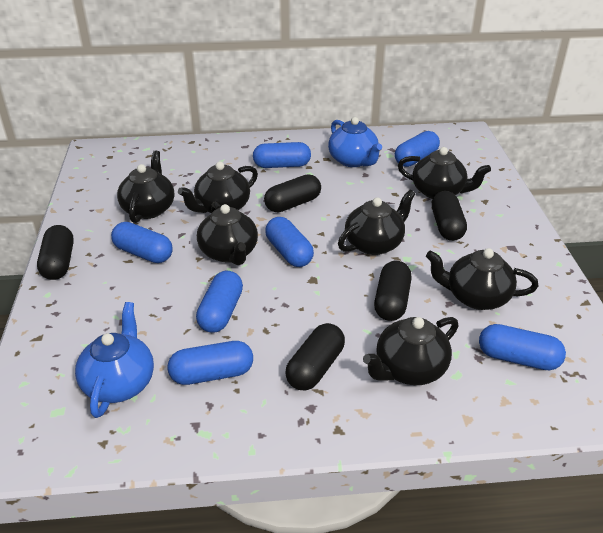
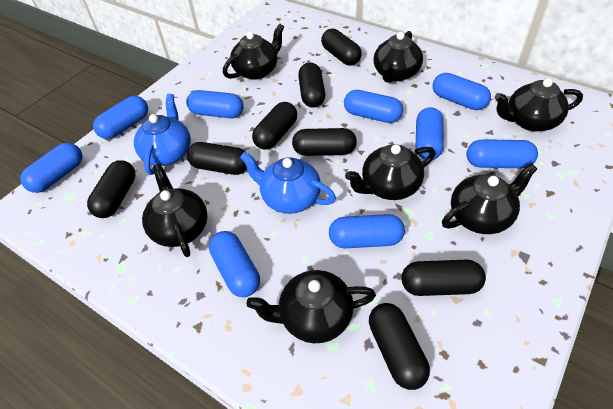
black capsule: [37,225,74,280] [264,174,321,212] [285,323,345,391] [374,261,412,321] [432,191,467,241] = 5 -> [87,160,135,218] [187,142,247,175] [252,102,297,150] [292,128,357,156] [298,62,325,107] [321,28,362,65] [369,303,430,390] [402,260,486,296] = 8
blue capsule: [111,222,173,263] [168,341,253,385] [196,271,243,333] [253,142,311,168] [265,217,314,267] [395,131,440,167] [479,324,566,371] = 7 -> [20,143,83,193] [93,96,148,139] [187,90,244,118] [209,231,260,297] [329,214,405,248] [344,90,403,123] [416,107,444,159] [433,73,491,110] [467,139,538,168] = 9

